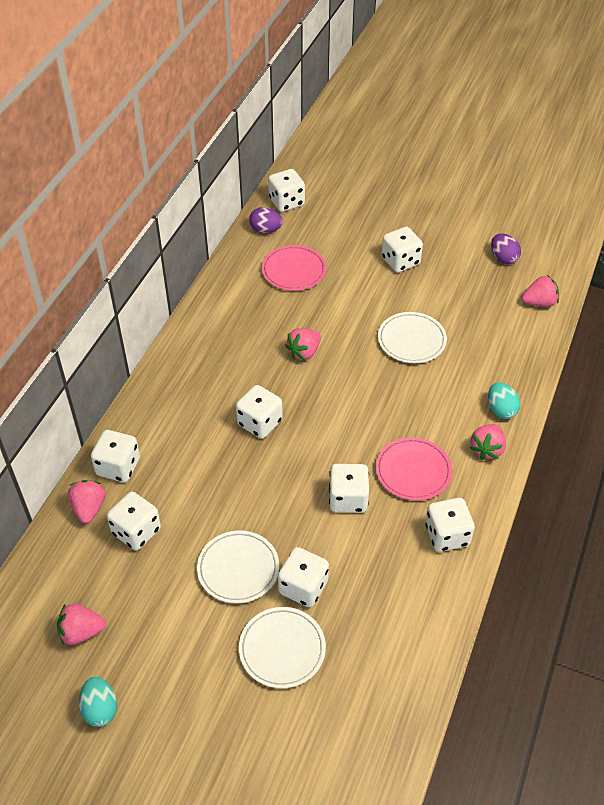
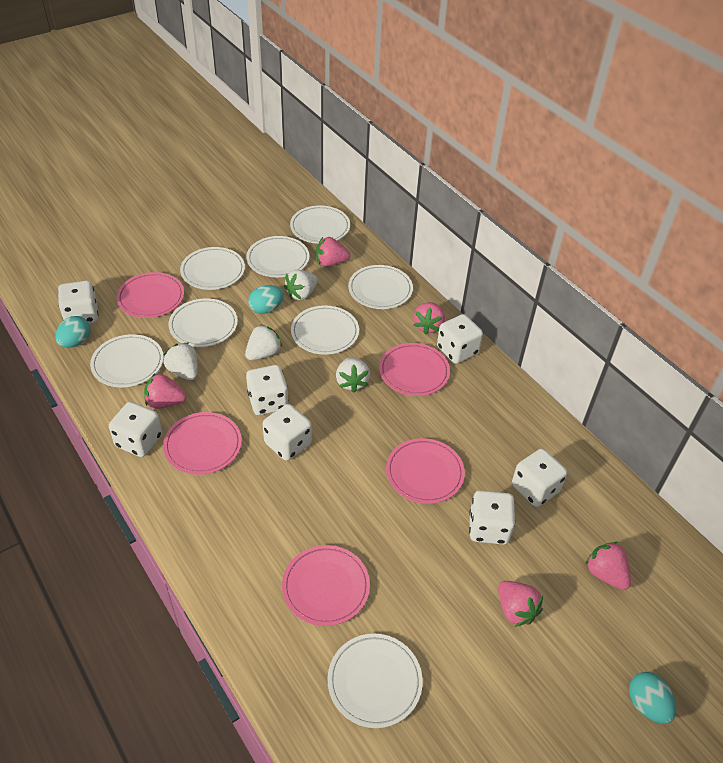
pink plate: [262,245,326,291] [376,437,452,501] = 2 -> [117,272,184,318] [163,412,242,475] [282,545,370,626] [379,343,450,396] [386,438,465,504] = 5
purple egg: [249,207,283,233] [491,234,521,264] = 2 -> none = 0
turquoise egg: [79,677,117,727] [488,382,520,419] = 2 -> [55,316,91,348] [248,285,284,314] [629,672,676,724] = 3
white dice: [91,430,140,482] [107,492,161,550] [236,385,283,439] [268,169,305,212] [278,547,329,607] [329,464,369,513] [382,227,423,273] [425,498,475,552] = 8 -> [58,280,99,323] [109,402,162,457] [246,365,289,415] [263,404,312,461] [437,314,483,364] [469,490,515,545] [512,449,567,507] = 7
white plate: [197,530,279,604] [239,607,326,688] [378,312,447,363] = 3 -> [90,334,164,387] [168,298,238,347] [180,247,245,290] [246,236,310,277] [290,205,350,244] [291,305,359,355] [327,634,423,728] [348,265,413,309] = 8
white strawberry: none = 0 -> [163,343,198,381] [245,324,282,360] [284,270,318,300] [336,357,370,393] = 4

